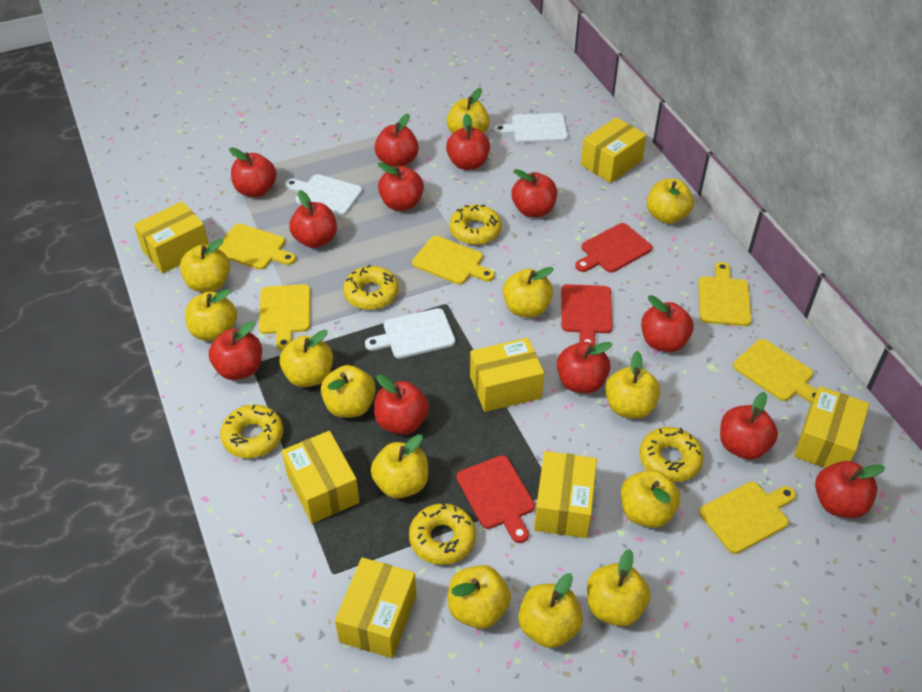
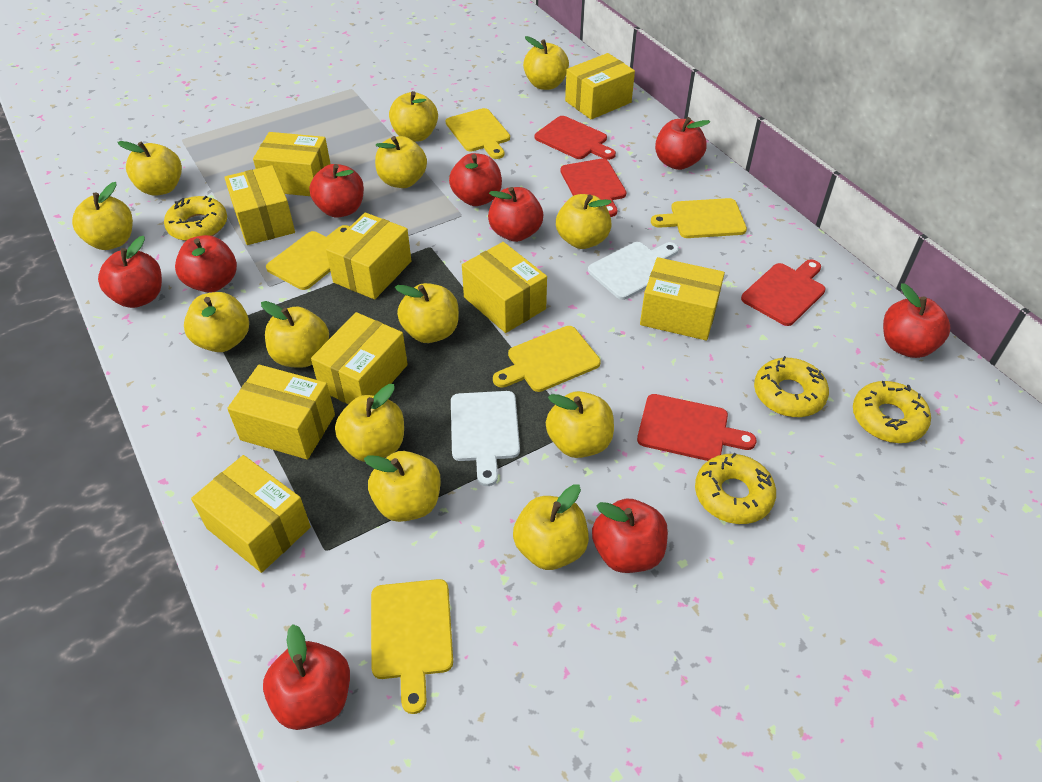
red apple: [209,321,262,380] [229,147,277,197] [289,190,337,248] [374,374,429,435] [375,114,419,167] [378,162,424,211] [446,114,490,170] [511,169,557,217] [557,342,612,393] [641,295,694,352] [720,392,778,460] [815,461,885,518] = 12 -> [98,236,162,308] [175,235,237,293] [263,624,350,730] [309,164,364,218] [449,153,502,206] [488,187,543,242] [592,499,668,573] [655,117,710,170] [883,283,950,358] = 9
red cutting board: [457,455,535,543] [561,284,613,345] [575,223,652,272] = 3 -> [535,116,616,160] [560,159,626,217] [637,394,757,461] [741,260,826,326] = 4
white cutting board: [285,174,362,216] [365,308,455,359] [494,113,568,143] = 3 -> [451,391,520,486] [588,242,679,300] = 2
yellow box: [134,201,209,273] [282,431,360,524] [335,557,417,658] [470,338,544,412] [534,451,597,538] [581,117,647,183] [794,386,869,468] = 7 -> [191,455,311,573] [224,165,295,245] [227,365,335,460] [253,132,331,196] [311,312,408,404] [326,213,411,299] [462,242,547,333] [565,53,635,120] [640,257,725,341] = 9
yellow cutting board: [218,224,296,270] [259,284,310,351] [412,236,495,284] [698,262,751,326] [699,482,796,554] [733,339,817,403] = 6 -> [266,225,350,290] [371,579,453,714] [446,108,510,159] [493,326,601,392] [651,198,747,238] = 5
yellow donut: [220,405,283,458] [343,265,399,310] [409,503,476,565] [449,204,502,245] [640,427,704,482] = 5 -> [164,196,227,241] [695,453,776,524] [754,356,829,417] [853,381,931,443] = 4

